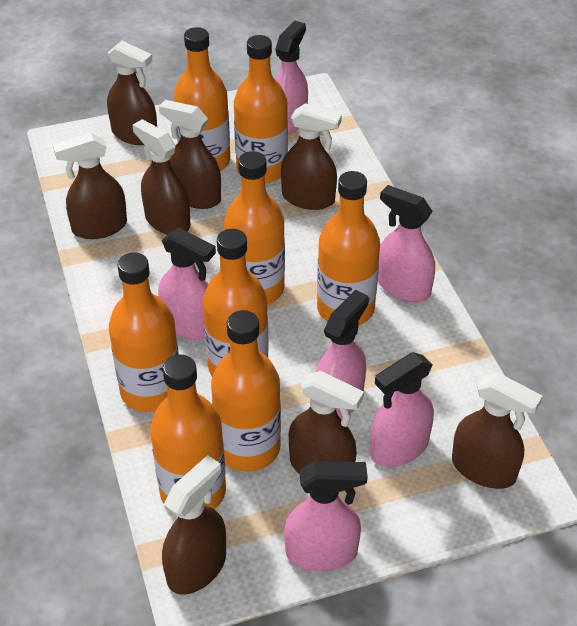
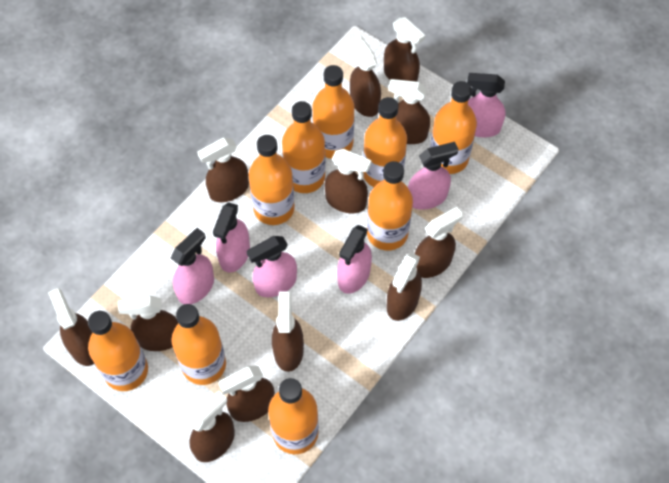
brown spray bottle: [53,133,127,239] [107,41,157,145] [132,119,190,235] [159,100,221,209] [162,455,226,595] [281,103,342,210] [289,371,364,474] [452,373,542,489] = 8 -> [48,288,94,366] [118,295,178,351] [188,390,235,462] [197,138,249,202] [218,366,275,422] [272,291,304,372] [324,149,372,213] [350,36,381,117] [384,17,425,81] [386,253,422,321] [388,79,430,144] [414,207,463,278] = 12
orange bottle: [109,252,179,412] [150,355,226,509] [174,27,230,171] [203,229,269,376] [211,310,281,472] [224,151,285,305] [234,35,288,183] [317,171,380,325] = 8 -> [88,311,148,391] [171,304,226,385] [248,135,295,225] [268,378,319,454] [282,101,326,193] [312,65,354,159] [363,97,407,187] [367,161,413,250] [430,81,477,174] = 9

